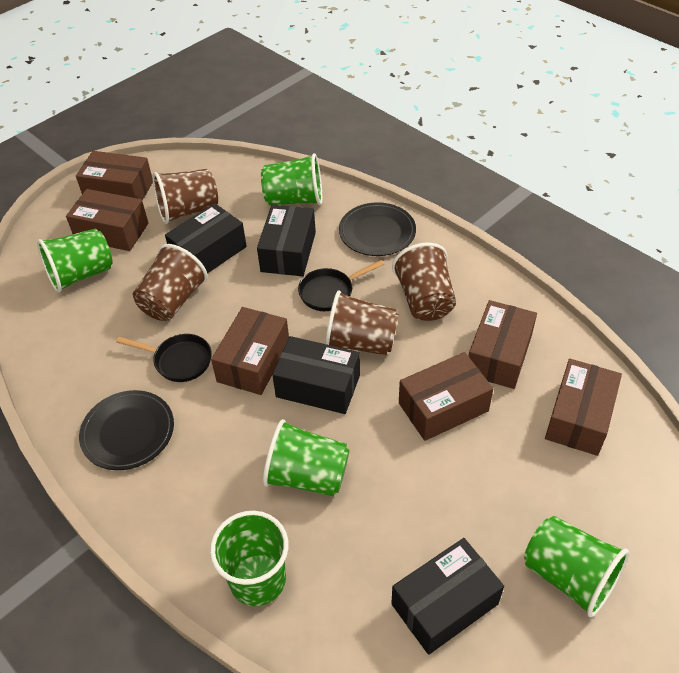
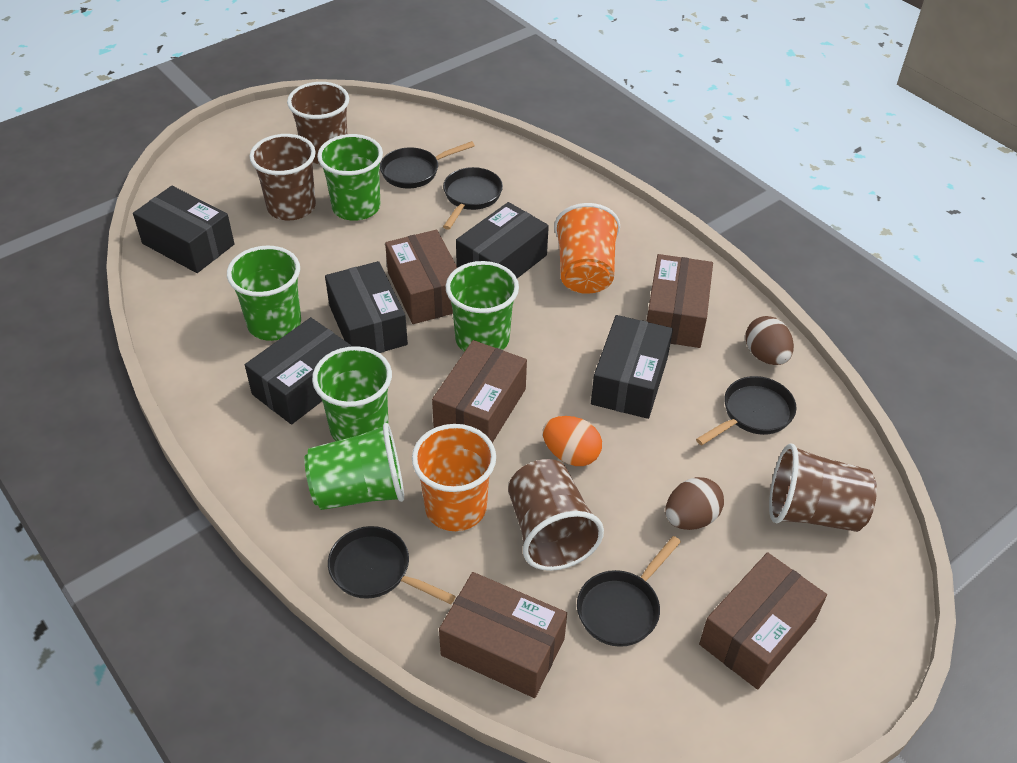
black box: [165,203,247,274] [257,204,316,276] [272,336,360,414] [391,538,504,655] = 4 -> [133,186,234,273] [245,317,352,425] [325,261,408,353] [456,202,549,278] [591,315,673,419] = 5
black pan: [116,334,212,382] [298,260,384,311] = 2 -> [328,526,456,604] [380,141,475,188] [443,167,503,230] [577,536,681,647] [696,376,797,445] = 5
black plate: [79,390,174,470] [339,202,416,256] = 2 -> none = 0
brown box: [66,189,148,251] [76,151,153,201] [211,307,289,395] [399,352,493,441] [469,300,537,389] [545,359,622,456] = 6 -> [385,230,458,324] [432,340,527,443] [439,572,567,698] [647,254,713,348] [699,552,827,689] = 5
brown egg: none = 0 -> [665,477,724,530] [745,316,794,365] = 2
orange cup: none = 0 -> [412,424,496,531] [554,203,620,294] = 2
orange egg: none = 0 -> [543,416,602,466] = 1

